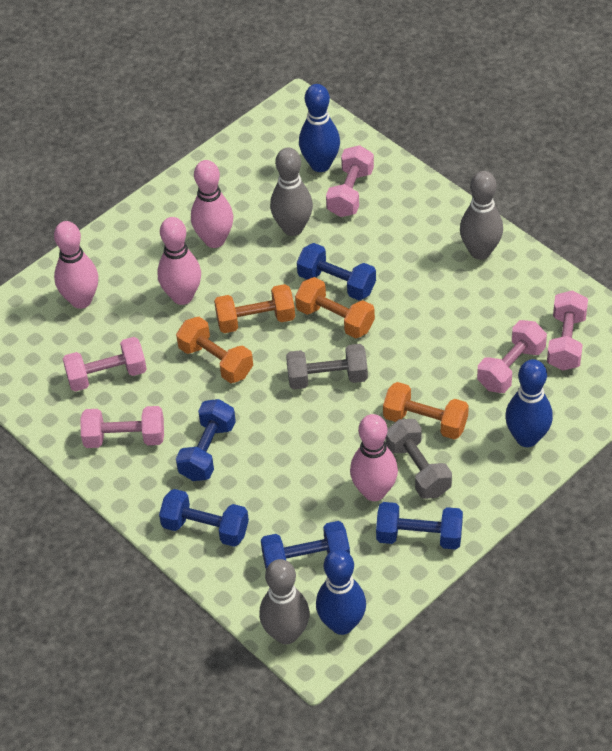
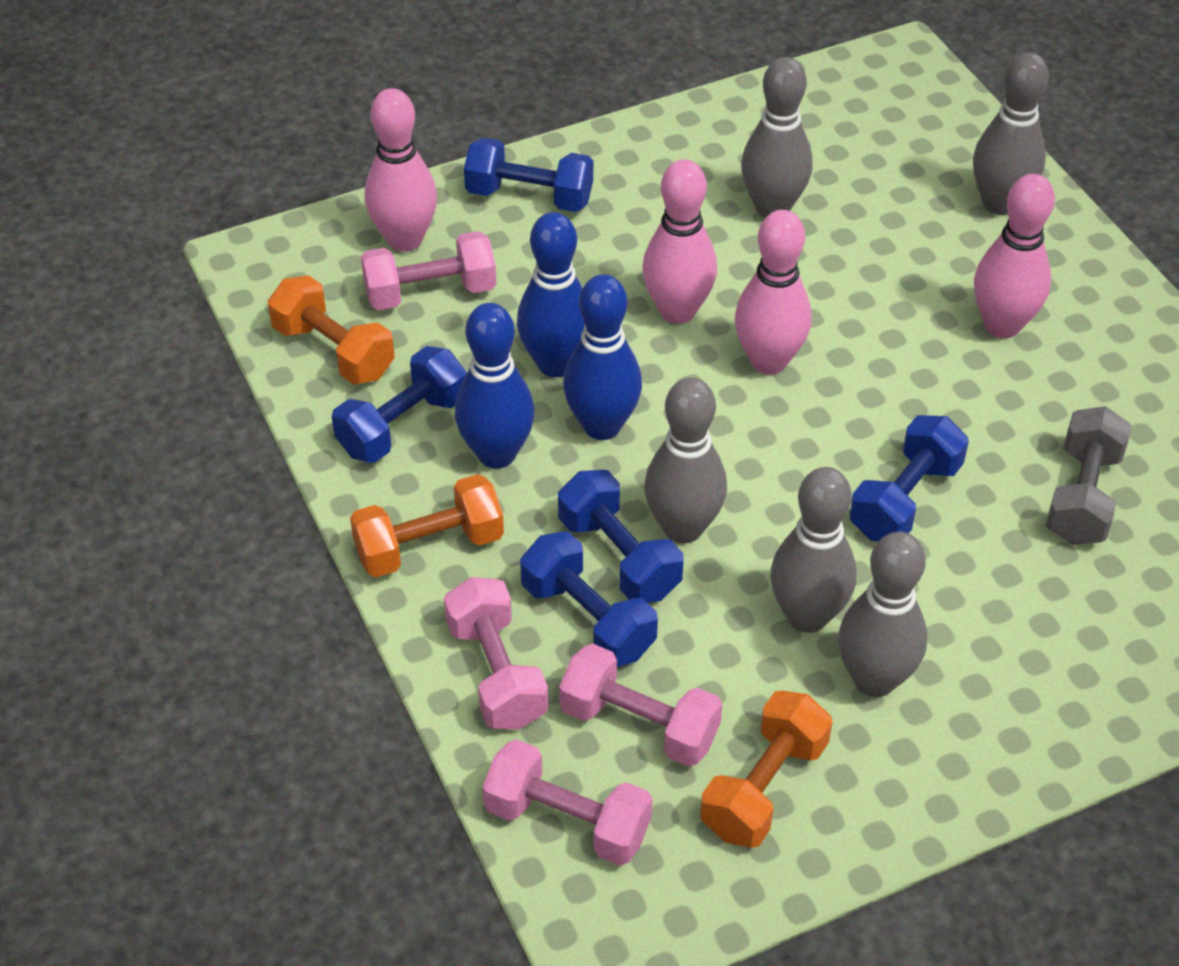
grey bowling pin: [259,559,310,644] [270,148,313,236] [460,171,503,260] = 3 -> [644,377,727,543] [741,57,813,218] [770,467,857,633] [838,532,927,697] [973,52,1049,215] = 5
grey dumbbell: [286,344,368,389] [385,419,452,499] = 2 -> [1046,406,1132,545] = 1
orange dumbbell: [176,317,253,383] [214,284,295,333] [295,277,375,338] [383,382,469,440] = 4 -> [268,276,395,385] [350,474,504,577] [700,691,833,848] = 3
pink dumbbell: [63,337,147,392] [80,406,164,448] [326,145,374,217] [477,320,547,393] [547,290,588,371] = 5 -> [361,231,496,310] [444,577,548,729] [483,739,653,866] [559,644,722,767] = 4

